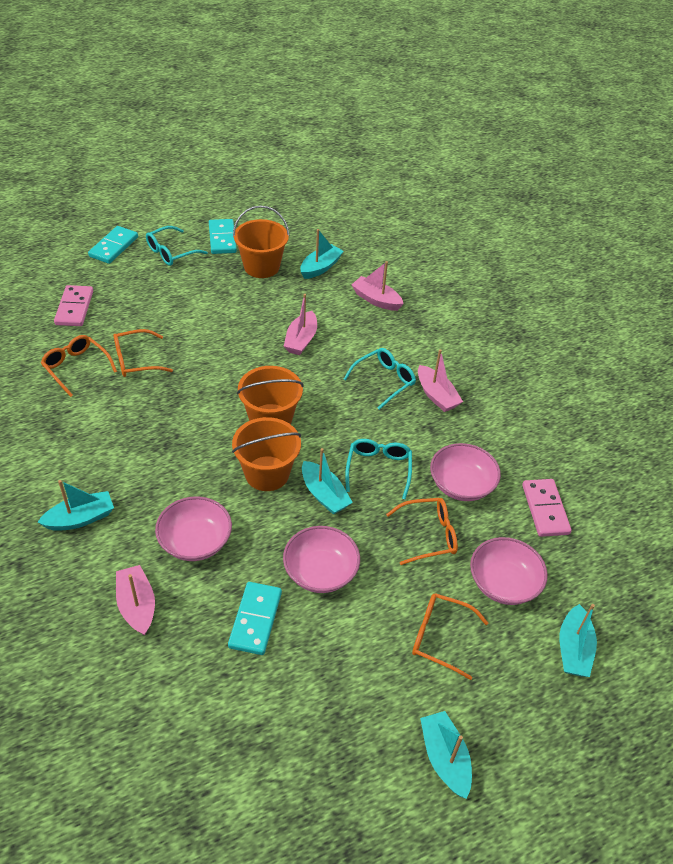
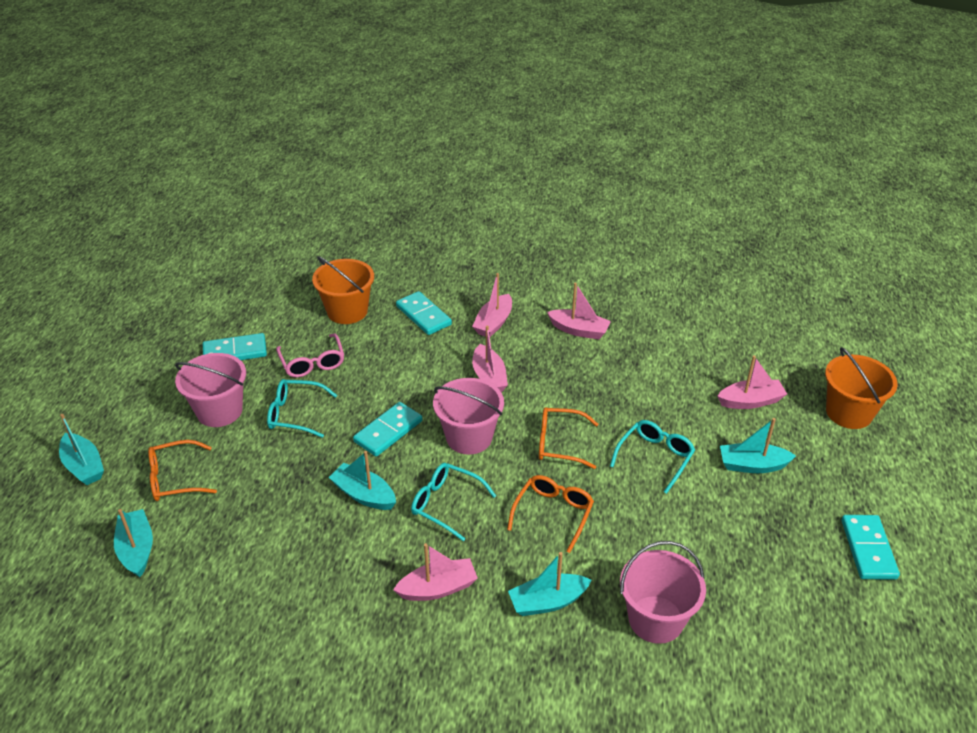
orange bucket: [232,417,301,491] [233,206,289,278] [237,366,304,424] = 3 -> [312,256,374,324] [825,347,898,429] = 2
orange glasses: [41,335,117,397] [113,329,173,377] [386,498,458,565] [412,593,488,680] = 4 -> [148,440,217,501] [507,475,594,553] [539,407,598,469] = 3
pink boat: [116,565,155,636] [284,294,317,355] [351,261,404,311] [418,349,463,412] = 4 -> [393,543,478,601] [472,273,512,337] [472,325,508,392] [547,283,611,340] [718,355,787,409] = 5
pink bowl: [155,497,232,561] [283,526,360,593] [430,443,501,501] [470,537,548,605] = 4 -> none = 0
pink bucket: none = 0 -> [175,353,246,427] [433,378,504,454] [620,541,706,644] = 3
pink domino: [54,285,93,326] [522,479,571,537] = 2 -> none = 0
pink glasses: none = 0 -> [276,333,344,378] = 1
turquoise domino: [88,226,138,264] [209,219,237,254] [228,582,282,655] = 3 -> [203,333,267,360] [353,402,422,456] [396,291,452,335] [842,515,900,580] = 4

